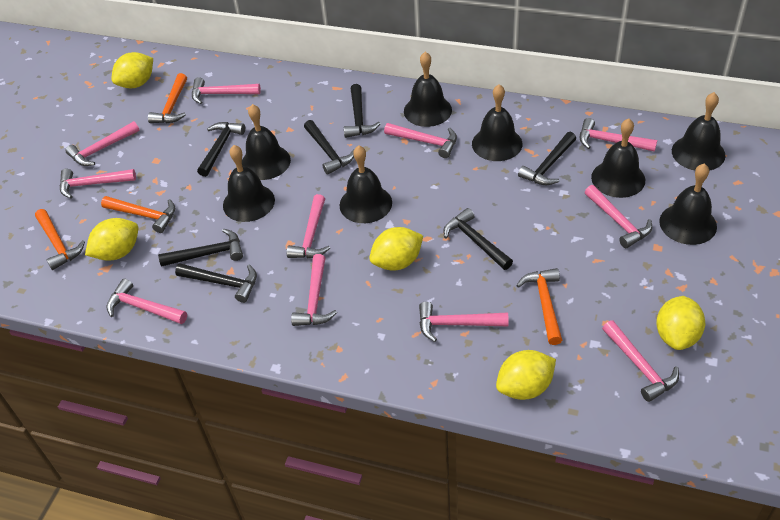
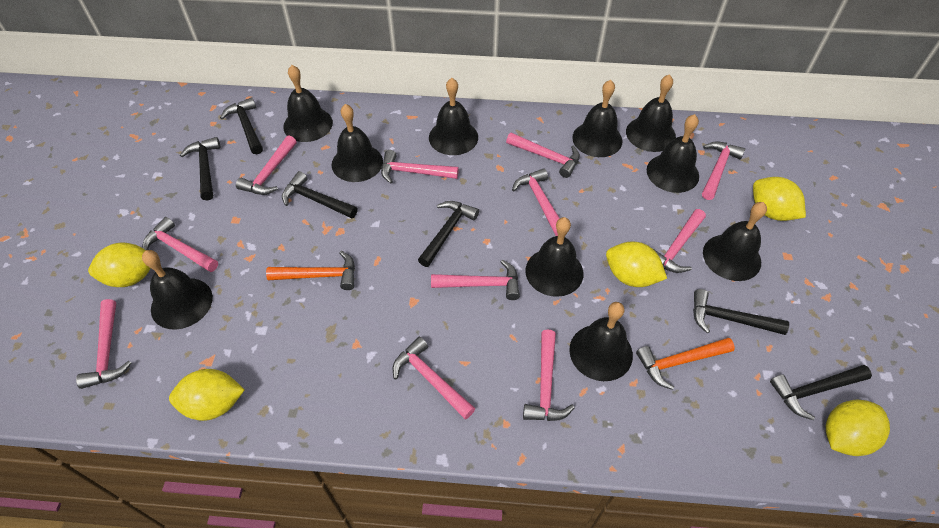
black bell: [223,145,275,222] [242,104,291,180] [339,145,392,223] [404,52,452,127] [472,84,522,161] [591,118,645,198] [659,163,717,245] [672,92,726,171] = 8 -> [142,250,213,330] [283,65,333,142] [332,104,383,182] [429,78,478,155] [525,217,584,297] [569,302,633,381] [572,80,622,157] [626,74,676,152] [647,114,699,193] [703,202,767,281] = 10
black hammer: [158,229,243,267] [175,263,257,303] [197,122,245,177] [304,120,354,175] [344,84,381,138] [443,208,513,270] [518,132,576,185] = 7 -> [180,137,220,200] [220,97,263,154] [282,171,358,218] [418,201,479,267] [693,289,789,335] [770,365,872,420] = 6
orange hammer: [35,209,85,270] [101,196,175,233] [148,73,187,123] [516,268,562,345] = 4 -> [266,251,355,290] [636,338,735,390] = 2

